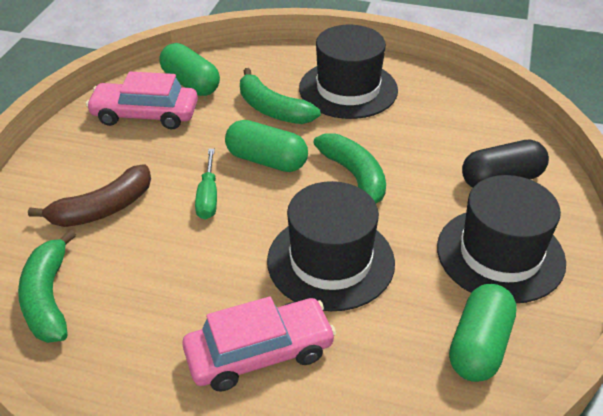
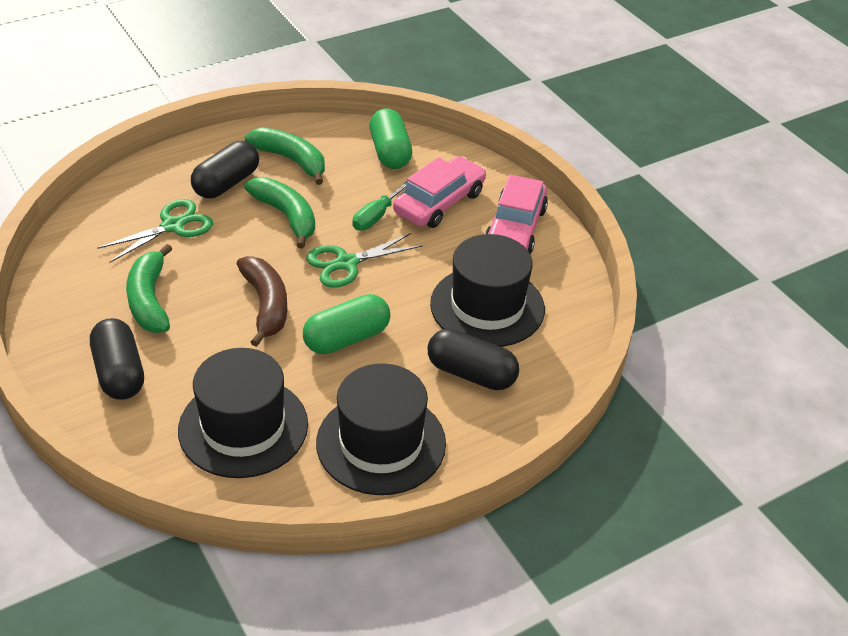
black capsule: [462,139,549,188] = 1 -> [90,318,144,400] [191,141,259,198] [428,329,519,390] = 3
green capsule: [159,43,220,96] [225,120,308,172] [449,284,517,382] = 3 -> [303,294,390,354] [370,108,412,169] = 2
green scissors: none = 0 -> [97,199,213,263] [306,233,423,288] = 2

